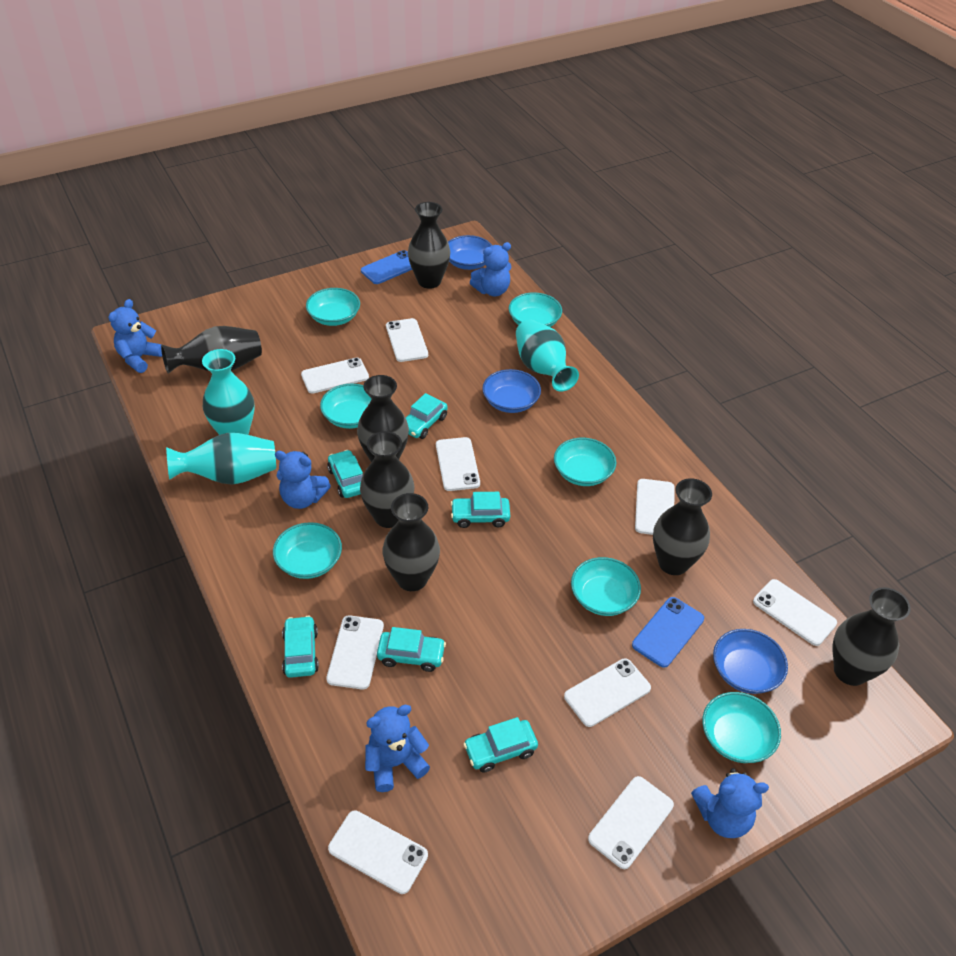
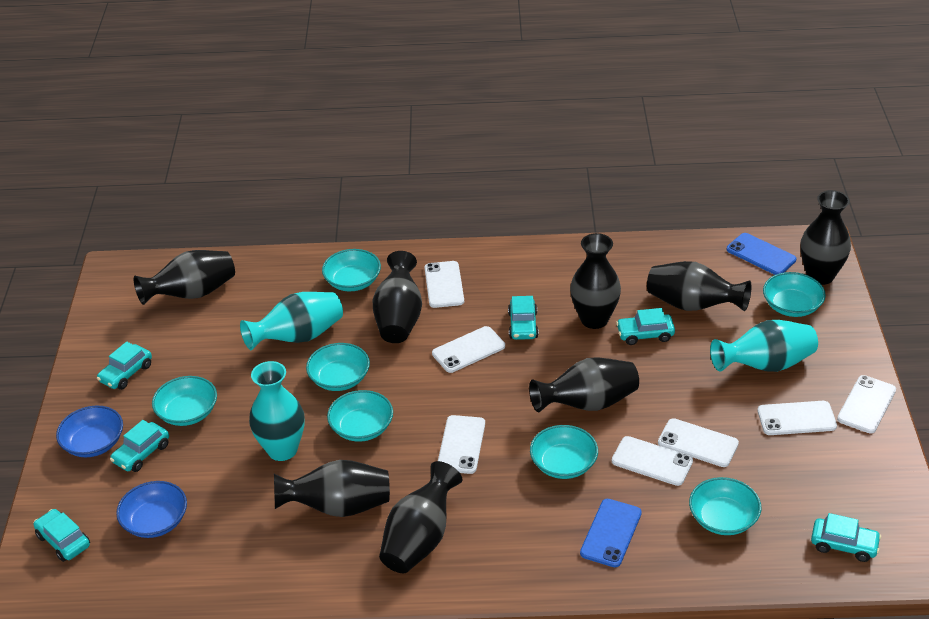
black vase: [161,326,262,374] [357,375,409,462] [360,431,415,528] [383,493,440,591] [408,202,450,289] [653,478,712,575] [833,587,911,686] = 7 -> [134,250,235,305] [274,460,390,517] [373,251,422,343] [379,461,462,573] [529,357,639,412] [570,233,621,329] [647,261,752,311] [800,190,851,285] = 8
blue bowl: [448,235,492,270] [482,369,541,413] [713,629,788,694] = 3 -> [56,406,123,457] [116,481,187,538] = 2
blue teddy bear: [109,299,162,373] [275,451,331,509] [365,705,430,792] [470,242,511,296] [691,768,769,838] = 5 -> none = 0
white phone: [301,358,369,394] [326,615,384,689] [328,810,428,894] [386,318,428,362] [436,437,480,491] [564,658,651,727] [588,776,674,869] [635,479,675,535] [753,579,837,646] = 9 -> [425,261,464,308] [432,326,505,373] [438,415,485,474] [612,436,693,486] [658,418,739,467] [757,401,837,435] [837,375,896,433] = 7

